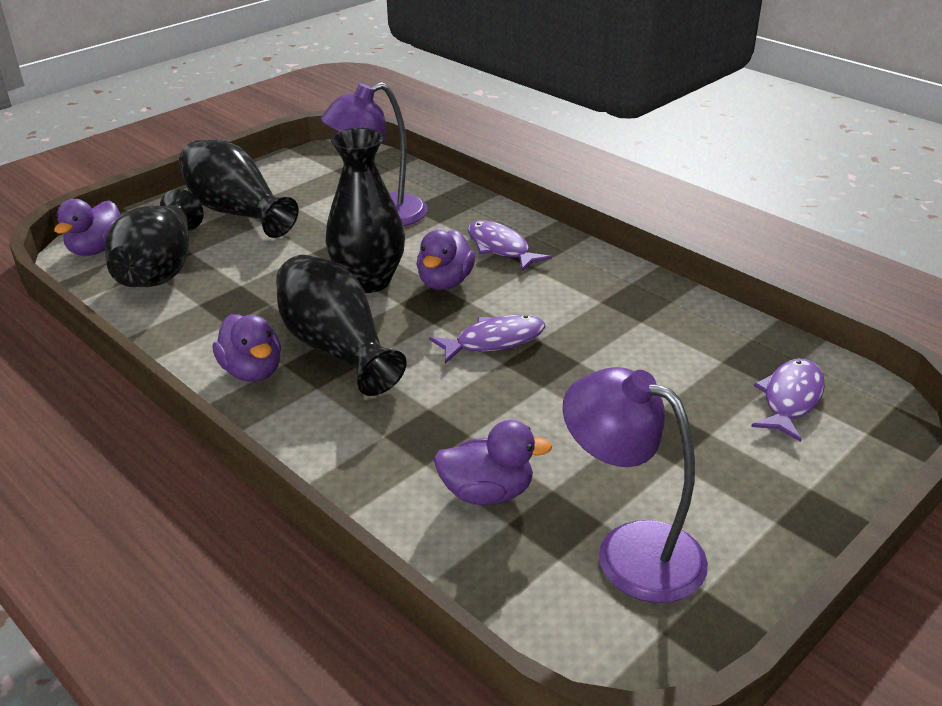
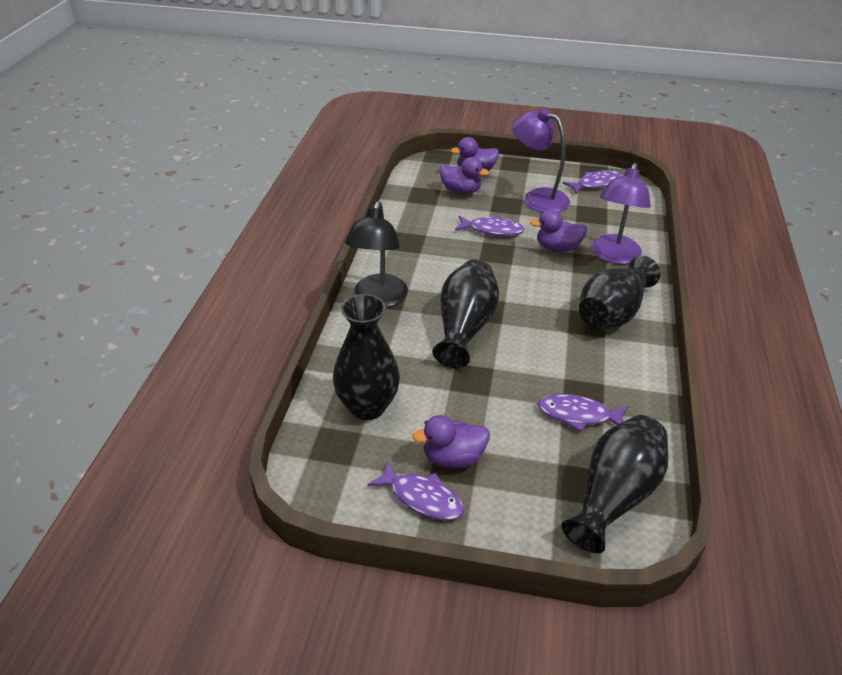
black lamp: none = 0 -> [345,201,408,307] = 1
purple fish: [429,315,545,364] [467,220,552,272] [751,359,825,442] = 3 -> [368,461,464,521] [455,215,525,236] [538,394,628,432] [563,170,622,194] = 4

